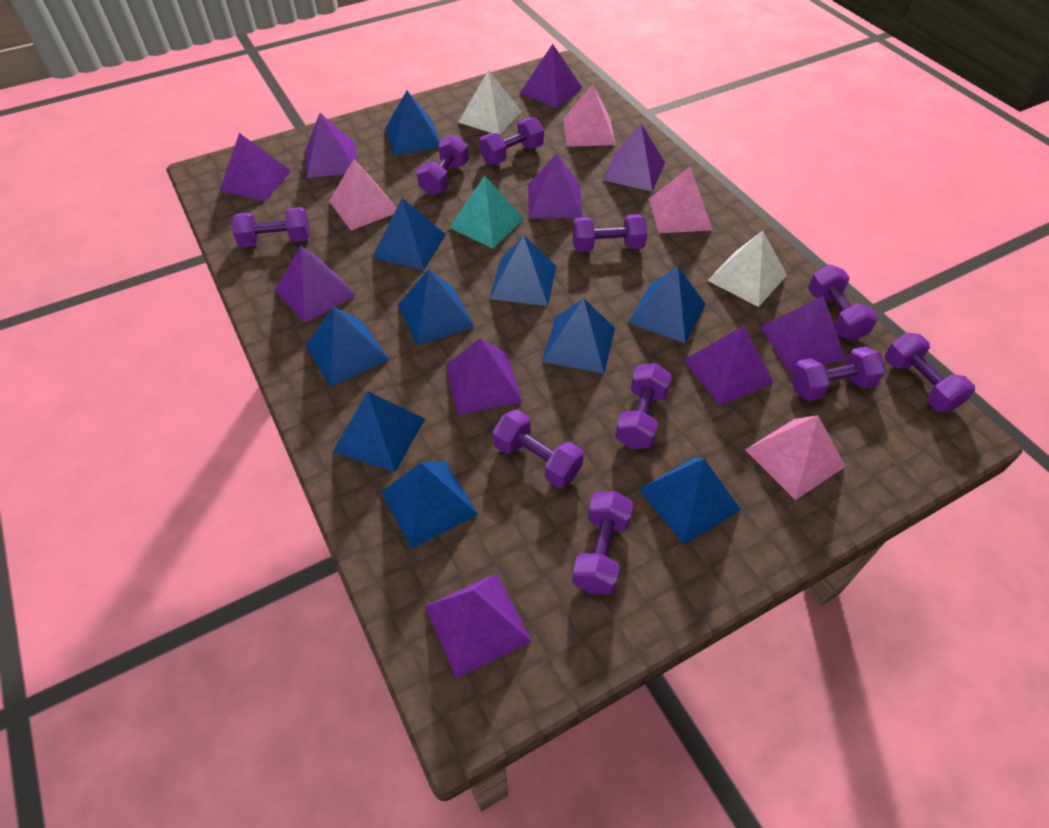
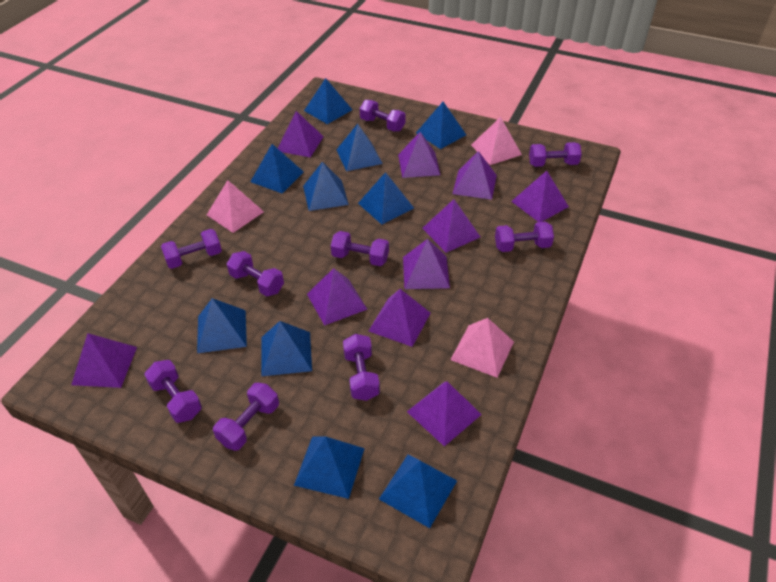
pink pyramid: [329,159,397,230] [563,84,616,147] [649,167,712,233] [745,415,846,500] = 4 -> [207,180,264,233] [450,318,514,378] [471,117,522,165] = 3
purple dumbbell: [231,207,310,247] [416,135,469,195] [479,117,544,164] [493,410,584,488] [572,491,633,594] [573,214,647,252] [615,363,672,449] [791,346,886,401] [808,265,878,341] [885,332,975,412] = 10 -> [144,360,202,423] [161,229,222,269] [213,383,279,451] [227,251,284,297] [331,231,389,266] [343,334,380,401] [360,100,406,131] [495,222,554,252] [529,142,582,167] = 9
turquoise pyramid: [449,175,524,248] = 1 -> none = 0
white pyramid: [458,70,522,134] [707,231,787,307] = 2 -> none = 0

